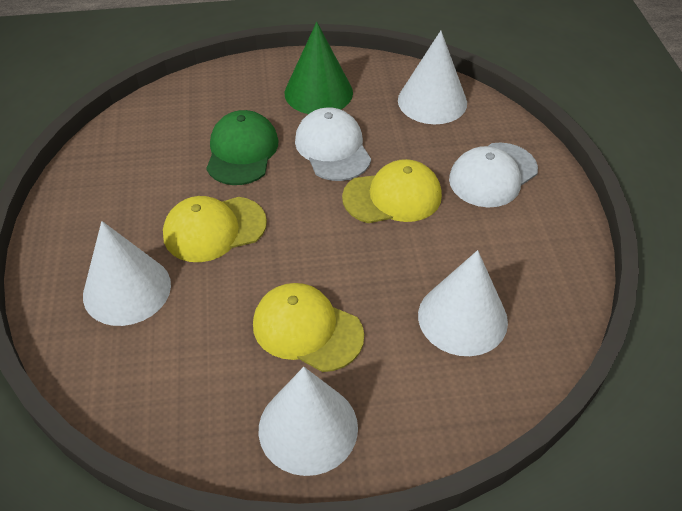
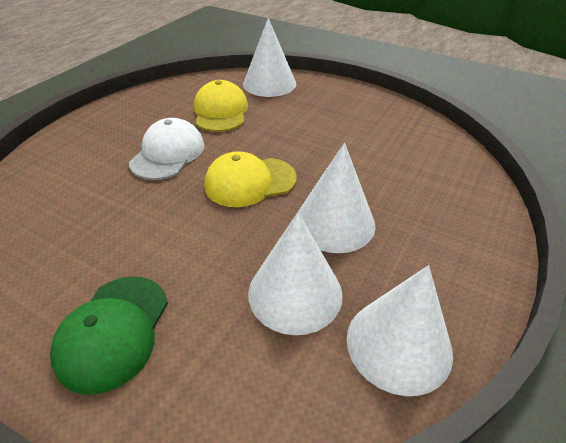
green cone: [285,22,353,114] = 1 -> none = 0
white cap: [295,107,371,181] [449,143,538,207] = 2 -> [129,118,205,180] = 1
yellow cap: [163,196,267,262] [253,283,364,372] [342,159,442,223] = 3 -> [194,80,248,132] [204,151,297,207] = 2

